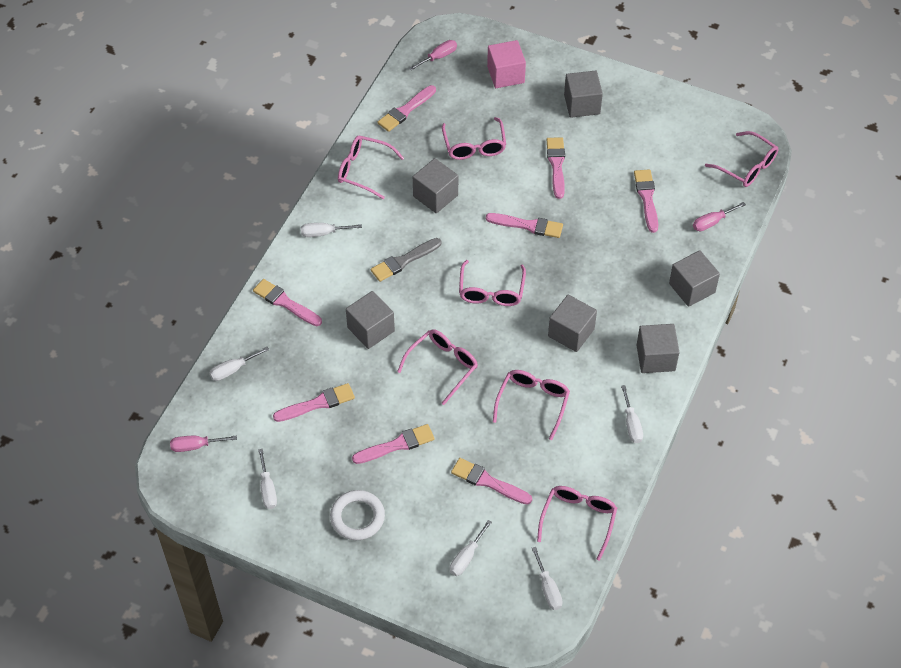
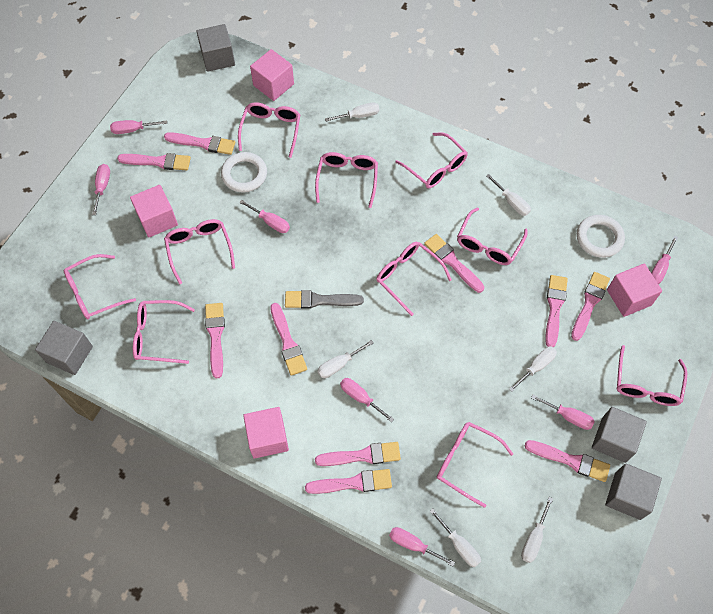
grey cube: [346,291,395,349] [413,158,458,213] [548,295,597,352] [564,71,603,118] [637,324,680,373] [669,250,720,307] = 6 -> [35,321,93,375] [196,24,235,72] [592,407,647,463] [605,464,662,520] = 4
pink brush: [253,279,322,326] [273,383,355,422] [352,424,435,464] [378,85,436,132] [451,458,532,505] [486,213,563,238] [547,137,565,199] [634,169,658,233] = 8 -> [117,153,191,170] [164,132,235,155] [205,303,225,378] [270,303,307,376] [305,469,392,494] [315,442,401,466] [424,234,484,293] [525,440,610,482] [545,275,568,347] [571,272,610,341] = 10
pink cube: [487,40,526,88] = 1 -> [130,185,178,237] [243,407,289,459] [250,49,294,101] [607,263,662,317] = 4
pink glasses: [338,135,404,199] [397,329,478,405] [442,117,506,160] [459,260,526,306] [493,370,570,440] [537,486,617,561] [705,131,778,187] = 7 -> [64,254,136,320] [133,300,195,364] [164,219,235,285] [238,102,301,158] [315,152,378,208] [376,241,452,316] [395,132,468,188] [437,422,513,508] [457,207,528,265] [617,345,687,406] = 10
pink screwdriver: [170,436,237,452] [410,40,457,70] [693,202,746,231] = 3 -> [92,164,110,215] [110,120,167,134] [239,200,290,233] [340,378,394,422] [389,527,455,566] [531,395,595,430] [651,236,678,284] = 7
white ring: [330,490,385,540] = 1 -> [221,152,267,193] [577,215,625,258] = 2

